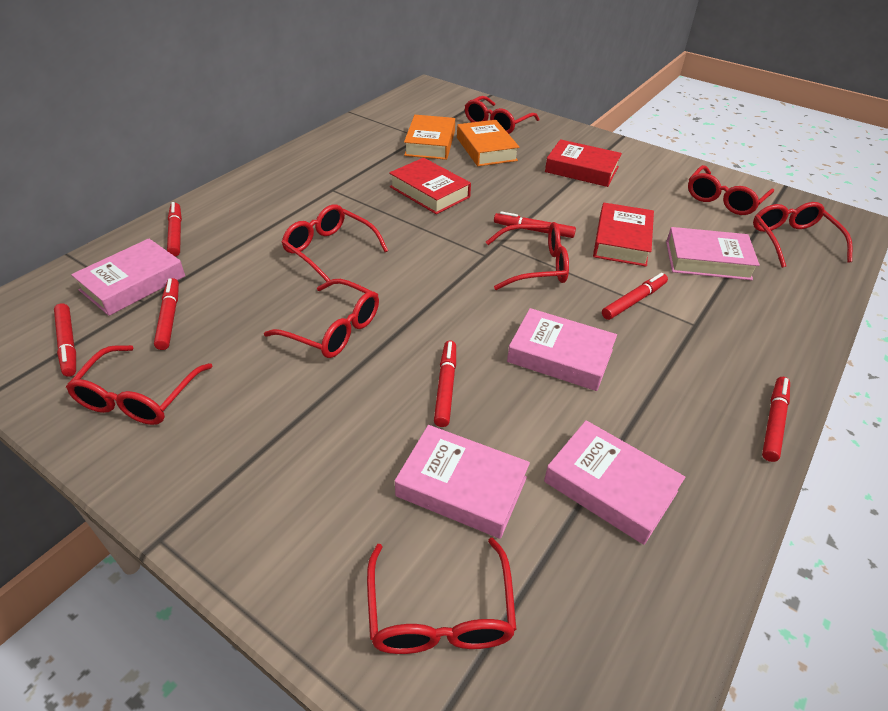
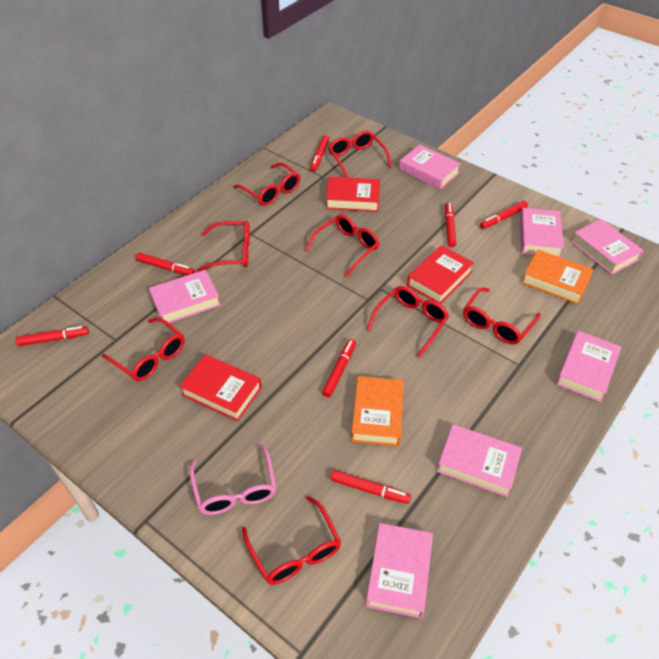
pink book: [71,238,185,316] [395,425,530,539] [507,308,617,391] [544,420,685,545] [666,227,760,280] = 5 -> [149,270,221,325] [366,523,433,618] [399,145,461,190] [437,424,522,497] [520,208,564,257] [556,331,621,402] [571,219,644,275] = 7
pink glasses: none = 0 -> [190,443,276,515] = 1

